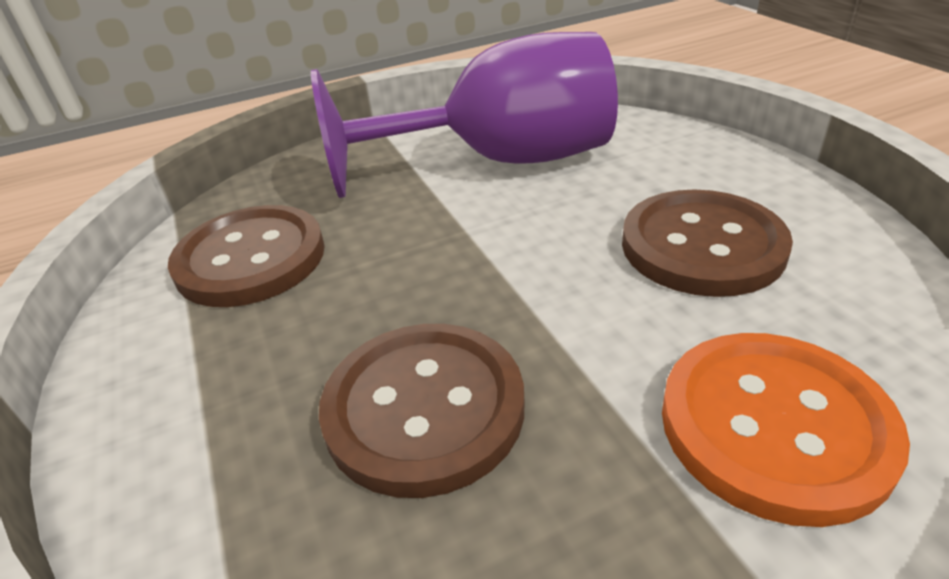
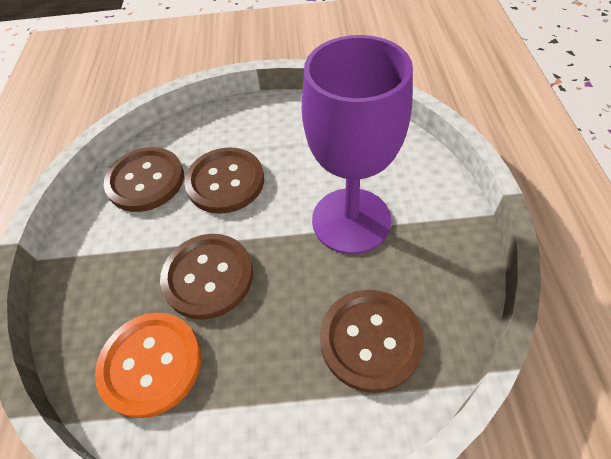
brown button: [168,205,325,307] [319,324,524,498] [622,190,793,297] = 3 -> [104,147,184,212] [160,234,253,320] [184,147,264,214] [320,290,424,393] = 4

